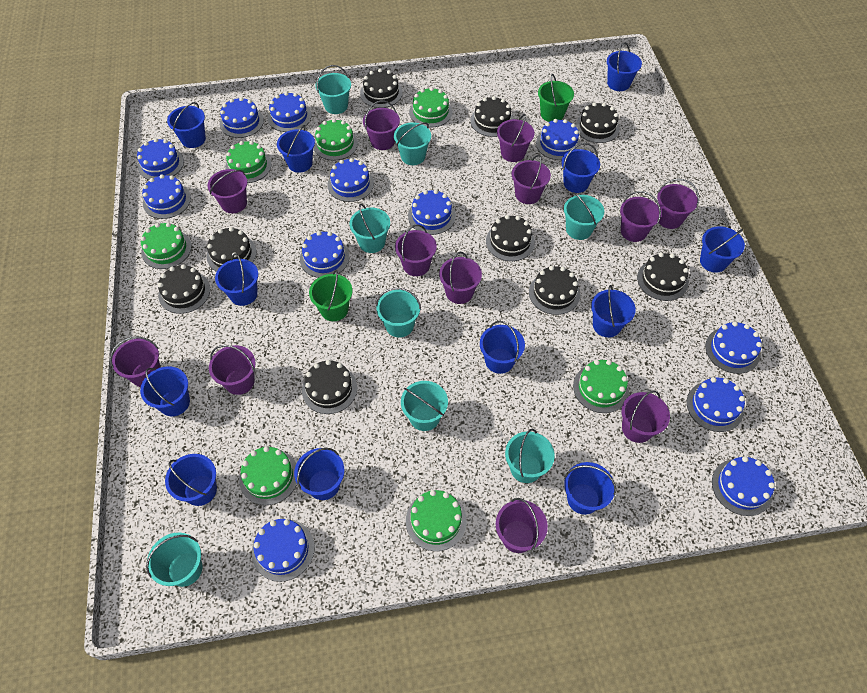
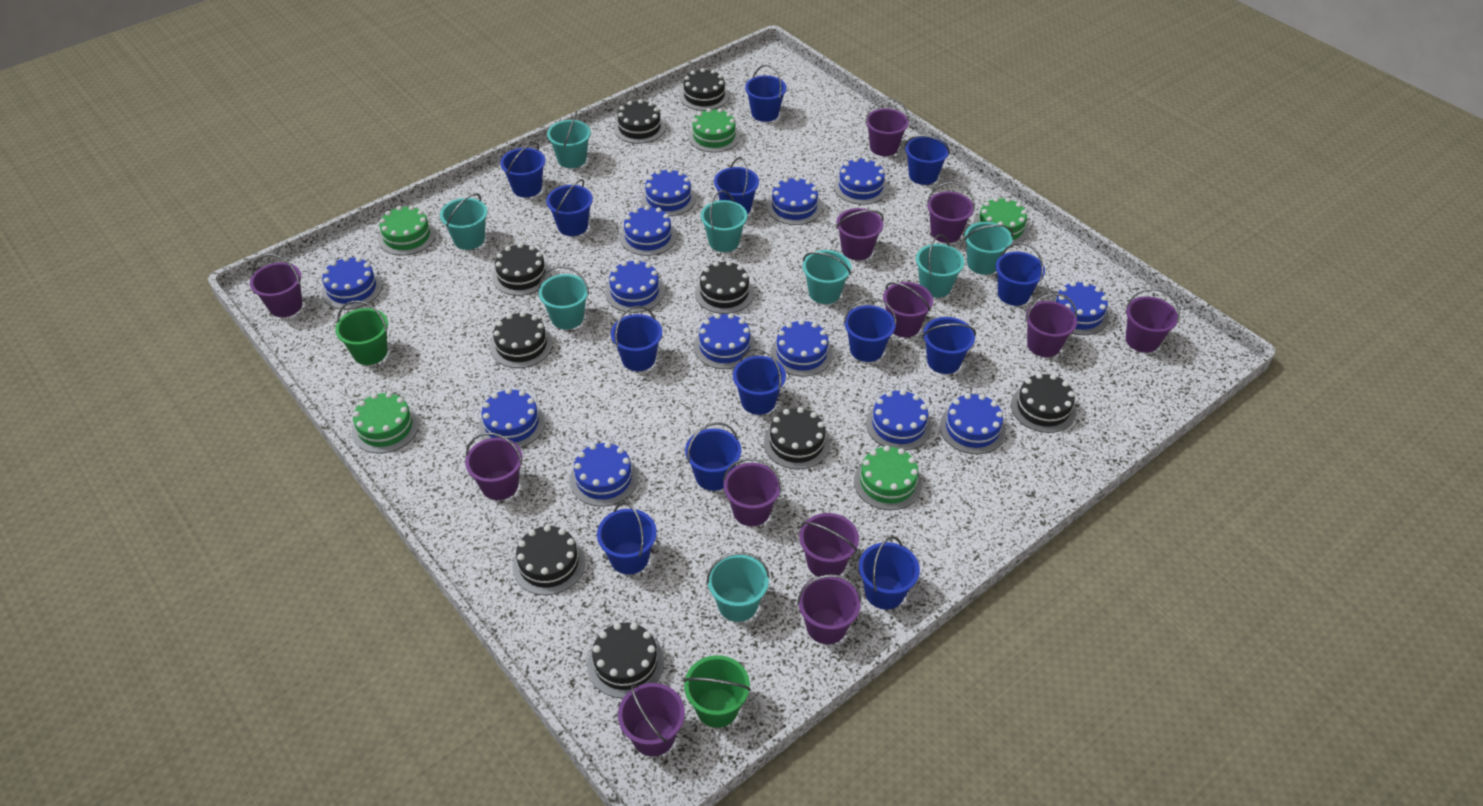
blue bucket: [140,366,190,417] [165,454,217,506] [167,102,206,148] [215,253,258,306] [277,125,315,173] [294,448,345,500] [480,321,525,374] [561,143,600,193] [564,462,616,515] [591,285,636,337] [607,42,642,91] [700,226,745,273] = 12 -> [500,143,545,197] [546,179,593,236] [597,502,657,574] [611,306,662,371] [685,422,741,491] [714,157,759,214] [733,348,786,415] [745,65,787,122] [844,298,896,362] [859,536,920,610] [905,135,950,185] [923,317,976,374] [996,242,1045,306] = 13
blue cake: [137,138,184,180] [142,174,191,219] [220,97,264,138] [252,519,315,582] [268,92,311,132] [300,231,349,278] [328,158,374,202] [408,190,456,235] [536,119,581,160] [687,377,745,432] [705,321,762,374] [712,456,775,516] = 12 -> [321,256,382,309] [479,388,545,448] [570,442,638,506] [605,259,664,313] [620,206,676,256] [641,168,696,216] [694,313,756,369] [767,177,822,225] [771,320,833,377] [834,158,888,205] [866,390,932,450] [940,393,1006,454] [1052,281,1109,335] = 13
green cake: [141,222,192,269] [225,141,272,183] [239,446,297,505] [314,119,358,161] [406,490,467,551] [409,87,452,127] [573,360,629,413] = 7 -> [352,392,419,453] [378,206,436,255] [688,108,740,153] [854,445,922,510] [973,197,1029,244] = 5

